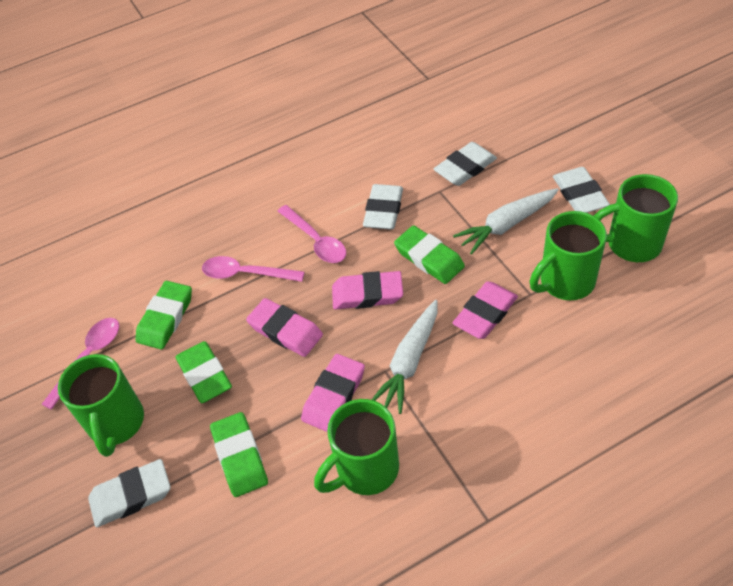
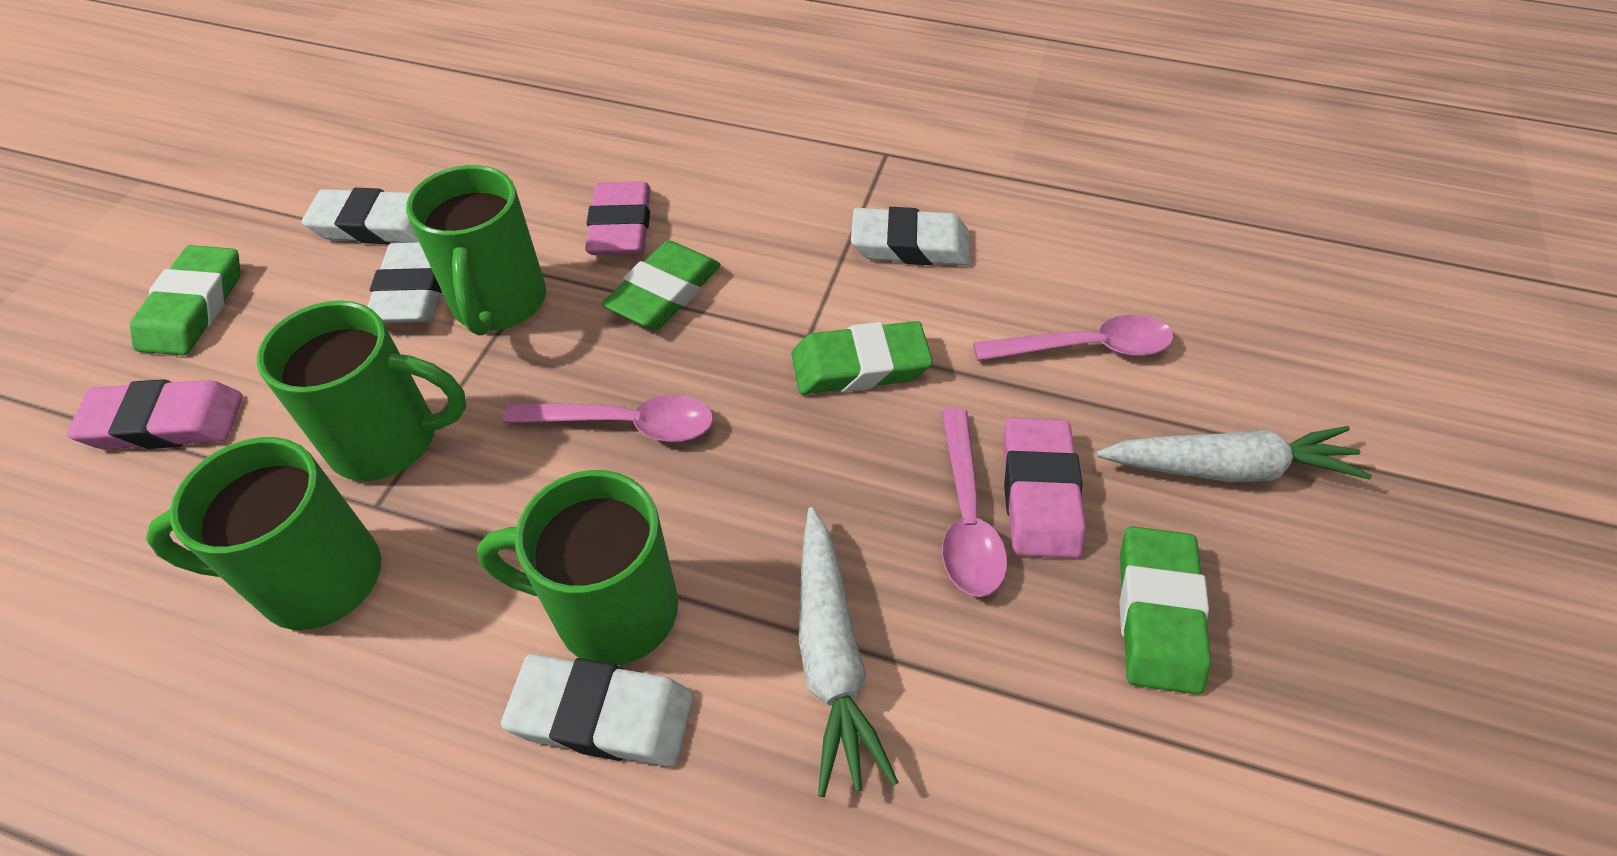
pink eraser: [246,298,323,357] [301,354,365,432] [332,271,403,310] [452,281,518,339] = 4 -> [67,379,243,450] [585,181,651,255] [1003,417,1086,559] = 3

